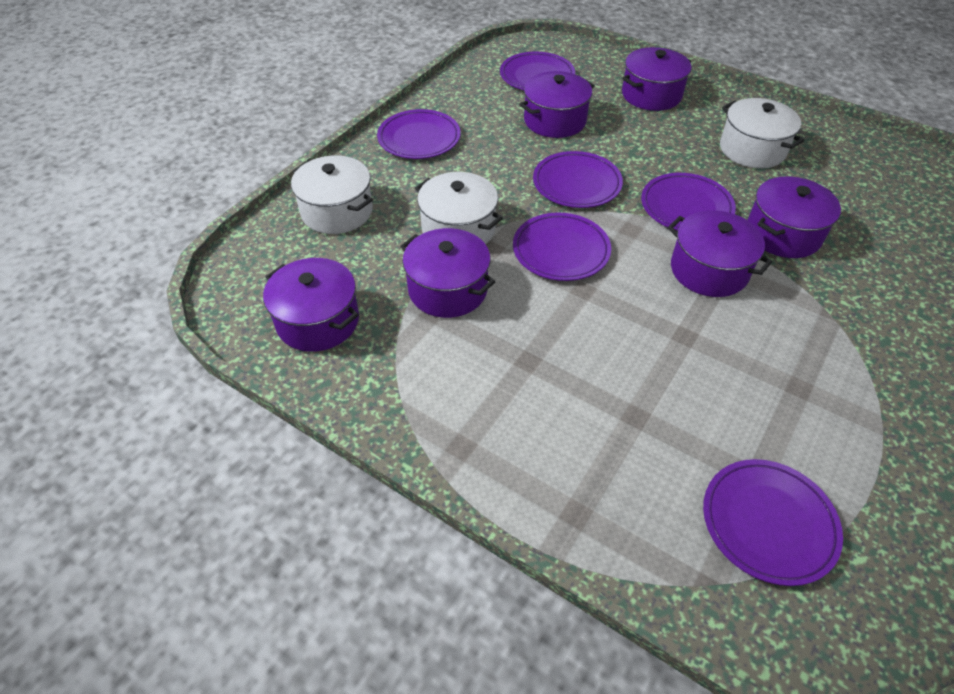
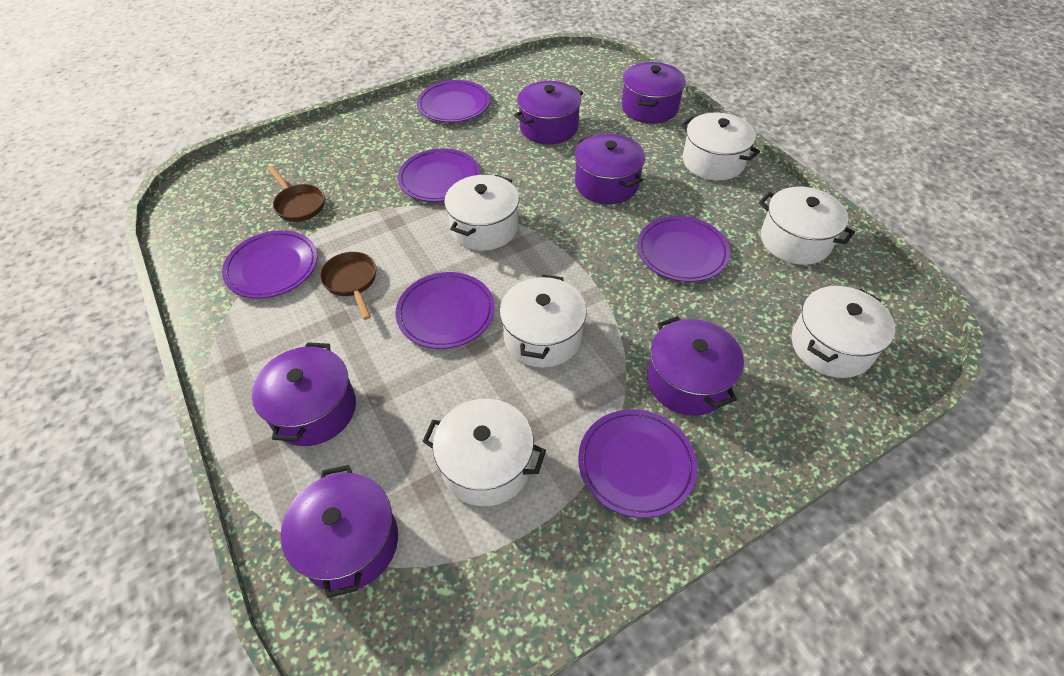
brown pan: none = 0 -> [267,166,325,222] [320,252,376,320] = 2
white pot: [291,155,373,234] [415,172,503,244] [720,98,804,168] = 3 -> [422,399,546,506] [444,175,519,251] [500,274,587,368] [681,112,760,181] [759,187,855,265] [792,286,895,378] = 6

